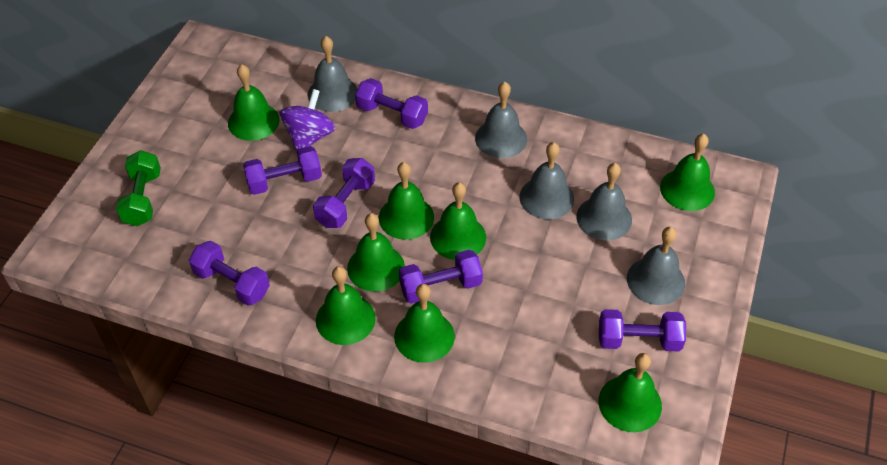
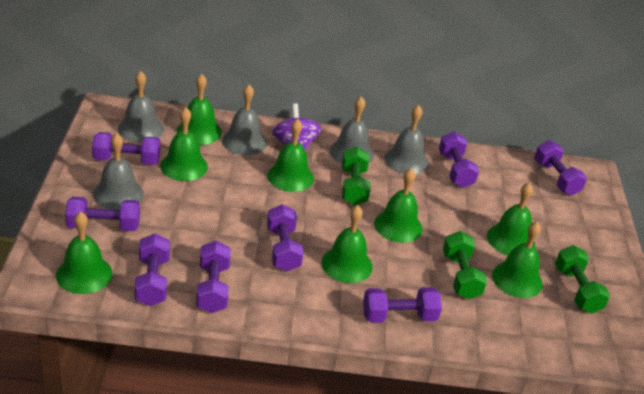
green dumbbell: [116,150,161,226] = 1 -> [342,147,371,205] [443,231,487,299] [555,245,610,314] = 3
purple dumbbell: [189,241,270,305] [243,146,322,195] [313,158,375,228] [355,78,428,129] [399,250,483,304] [599,309,686,351] = 6 -> [65,197,140,231] [92,132,160,165] [134,234,170,306] [196,241,231,313] [267,204,304,272] [363,287,442,323] [439,132,479,188] [535,140,587,196] = 8

